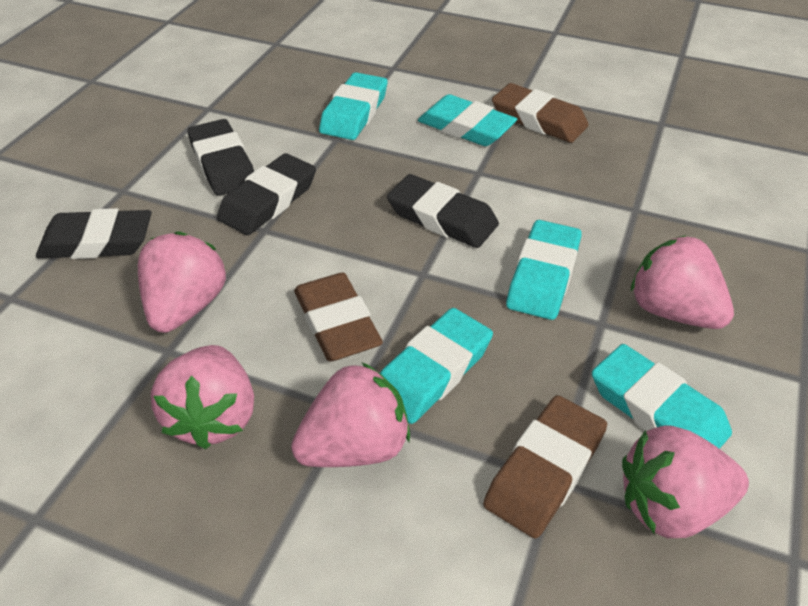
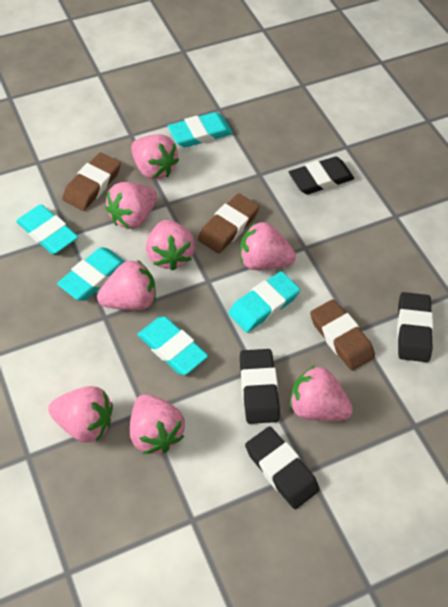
pink strawberry: [138,231,226,333] [151,345,254,449] [291,362,410,467] [622,425,749,538] [631,236,734,329] = 5 -> [48,386,113,443] [97,260,156,310] [105,182,157,229] [130,394,185,454] [131,134,179,180] [146,220,195,271] [240,221,296,270] [290,365,353,421] = 8

